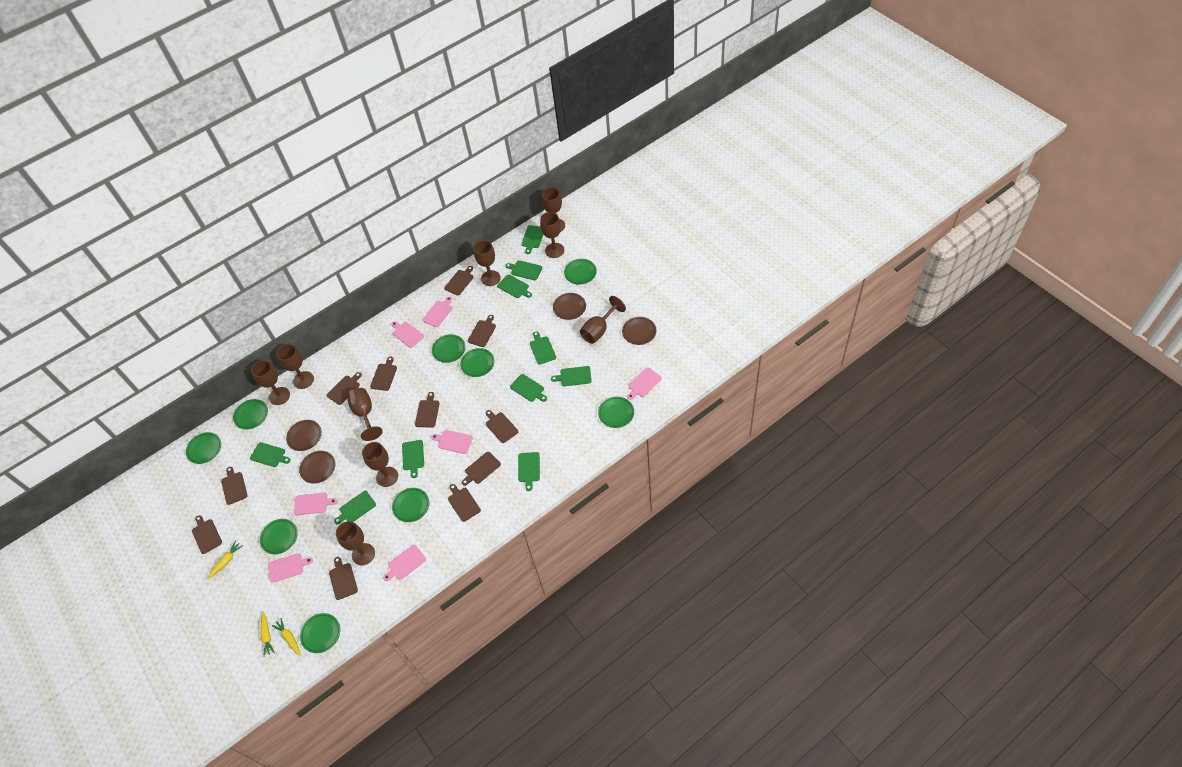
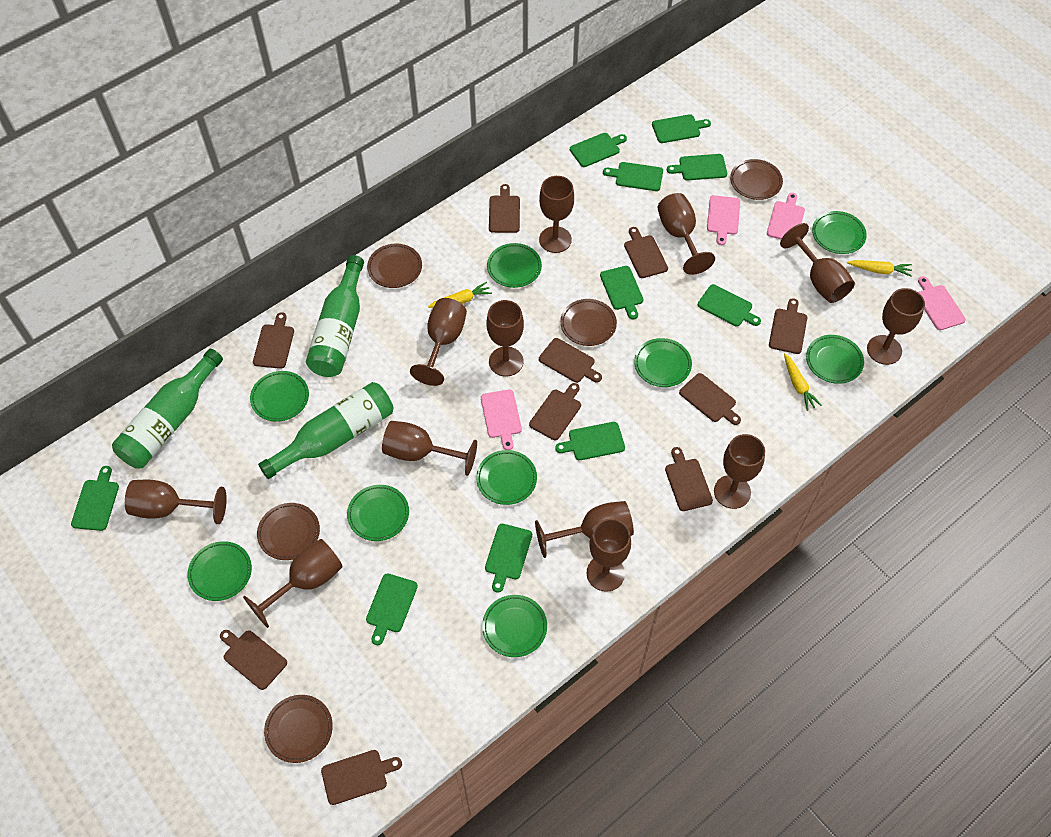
brown cutting board: [192,515,222,554] [221,467,248,505] [327,372,362,405] [329,557,358,600] [370,357,397,391] [415,392,439,428] [444,266,474,295] [448,484,481,522] [462,452,501,486] [468,315,496,347] [486,410,518,443] = 11 -> [220,630,287,690] [253,312,294,369] [321,750,402,805] [489,184,520,233] [529,383,581,440] [539,338,602,383] [624,227,668,278] [665,447,713,511] [679,373,741,425] [769,298,807,354] = 10
brown goblet: [251,360,290,405] [276,344,314,389] [336,521,375,565] [347,388,383,441] [362,442,398,487] [473,240,501,286] [540,212,564,258] [542,187,565,232] [580,296,626,344] = 9 -> [125,480,227,524] [243,539,343,628] [382,421,477,476] [410,298,467,386] [487,300,524,376] [535,501,634,558] [539,176,574,253] [587,518,631,592] [658,193,715,275] [714,434,765,509] [780,223,855,303] [867,288,925,365] = 12
brown plate: [286,420,322,451] [299,451,335,483] [553,293,586,320] [622,317,656,345] = 4 -> [257,503,320,560] [264,695,333,763] [367,244,422,288] [560,299,617,346] [730,159,783,200] = 5
green bottle: none = 0 -> [112,349,223,469] [258,382,393,479] [306,255,364,377] = 3
pink cutting board: [268,553,313,583] [294,493,337,515] [383,545,426,581] [391,321,424,348] [423,296,452,327] [431,430,473,454] [627,368,662,400] = 7 -> [481,389,522,450] [707,195,740,245] [767,193,805,239] [918,276,966,330] = 4

